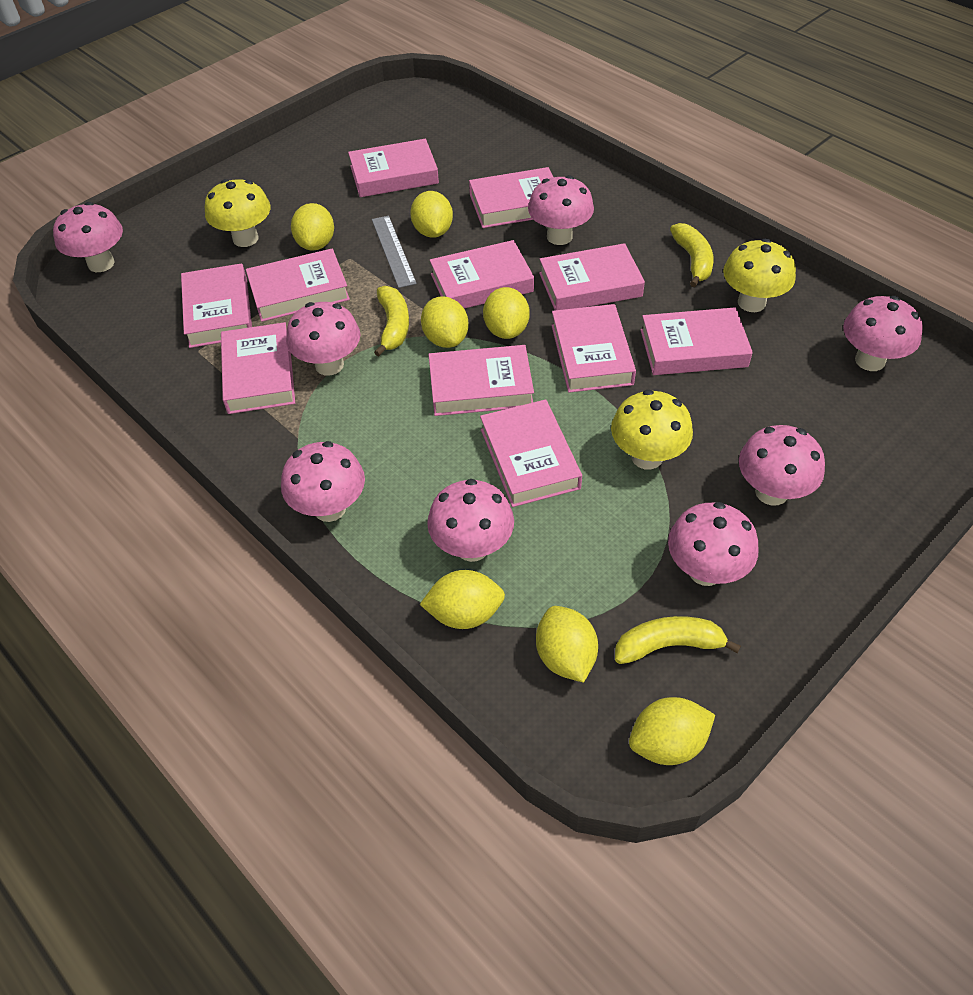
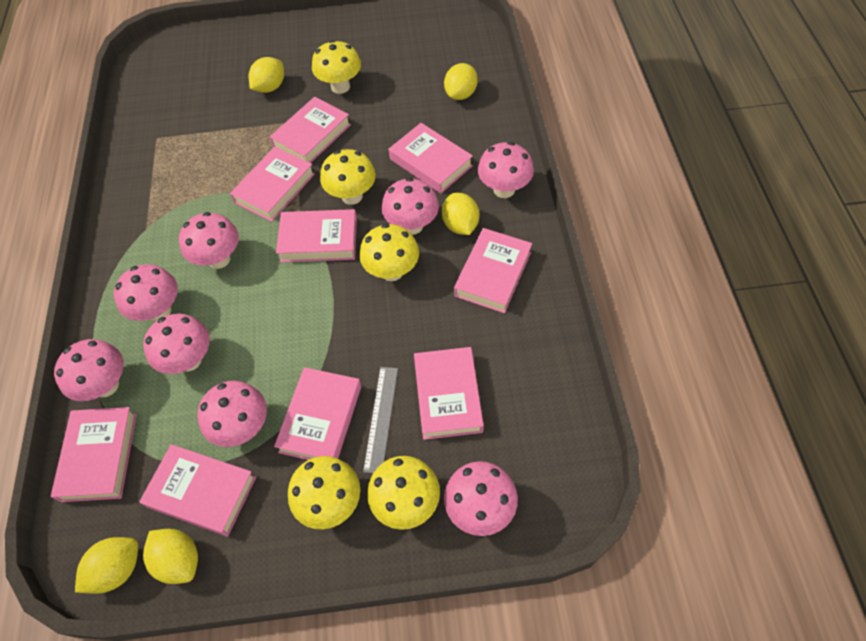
pink book: [181,263,252,348] [221,322,295,414] [246,248,350,322] [348,139,439,197] [428,345,534,416] [430,240,534,309] [469,167,553,228] [480,399,582,507] [539,243,645,310] [551,304,636,393] [640,307,753,375] = 11 -> [51,407,137,502] [139,444,256,537] [230,147,315,222] [270,97,351,163] [274,367,361,460] [276,209,357,262] [389,123,473,193] [414,347,484,440] [454,228,532,313] = 9
yellow banana: [374,286,409,357] [615,616,741,664] [670,223,714,287] = 3 -> none = 0
yellow lemon: [291,203,334,251] [410,191,453,238] [420,570,505,629] [421,296,469,348] [483,287,530,339] [536,606,598,683] [629,697,715,765] = 7 -> [75,537,138,594] [143,529,198,584] [248,57,284,93] [442,193,479,235] [444,63,478,100] = 5
yellow mushroom: [205,179,271,247] [611,390,693,469] [723,239,796,312] = 3 -> [288,456,360,529] [312,40,361,94] [320,149,376,205] [359,224,419,281] [367,456,440,530] = 5

